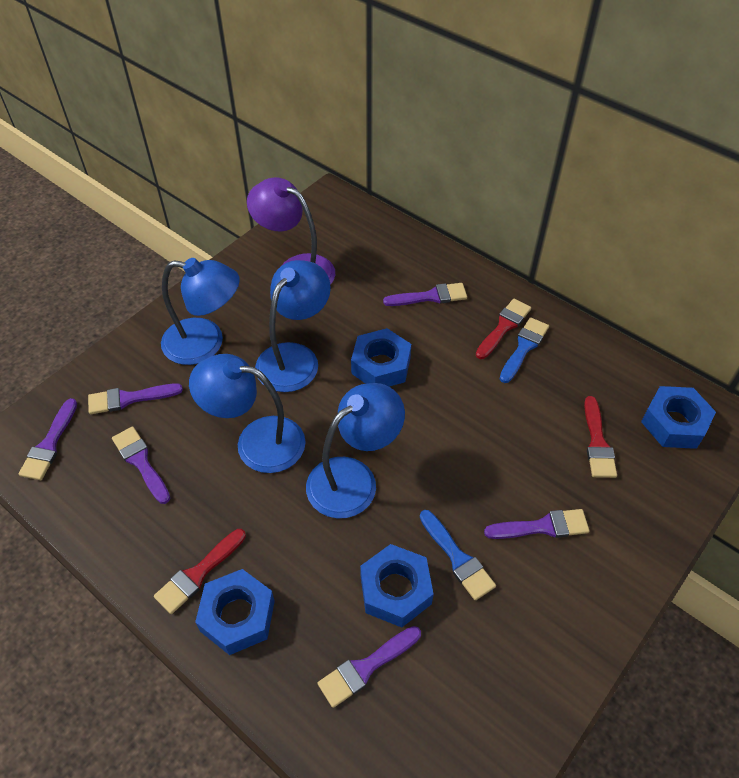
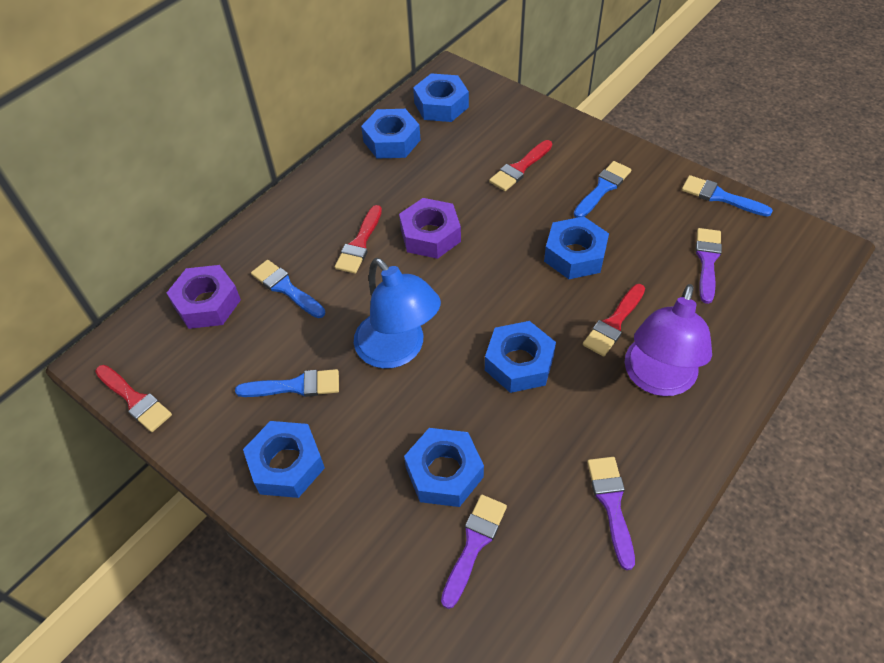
blue brush: [420,510,496,600] [500,317,549,383] = 2 -> [235,369,339,397] [251,260,325,318] [574,161,631,218] [682,175,773,217] = 4
blue lamp: [161,258,240,365] [189,354,306,473] [255,260,331,392] [306,383,405,518] = 4 -> [354,258,441,368] = 1
blue nut: [195,569,275,655] [351,328,411,387] [360,544,434,627] [641,386,716,449] = 4 -> [243,421,325,498] [361,109,420,159] [404,428,484,507] [413,73,469,122] [485,321,556,393] [544,216,609,279] = 6
purple brush: [19,398,77,480] [88,383,183,414] [112,426,170,504] [318,626,421,708] [383,283,467,306] [484,509,589,539] = 6 -> [441,495,507,609] [587,457,635,570] [695,228,722,304] = 3
purple nut: none = 0 -> [167,265,241,329] [399,198,461,259] = 2
red brush: [154,529,246,614] [476,299,531,359] [584,396,617,478] = 3 -> [95,365,172,432] [335,205,382,274] [489,140,552,191] [583,284,645,357] = 4

